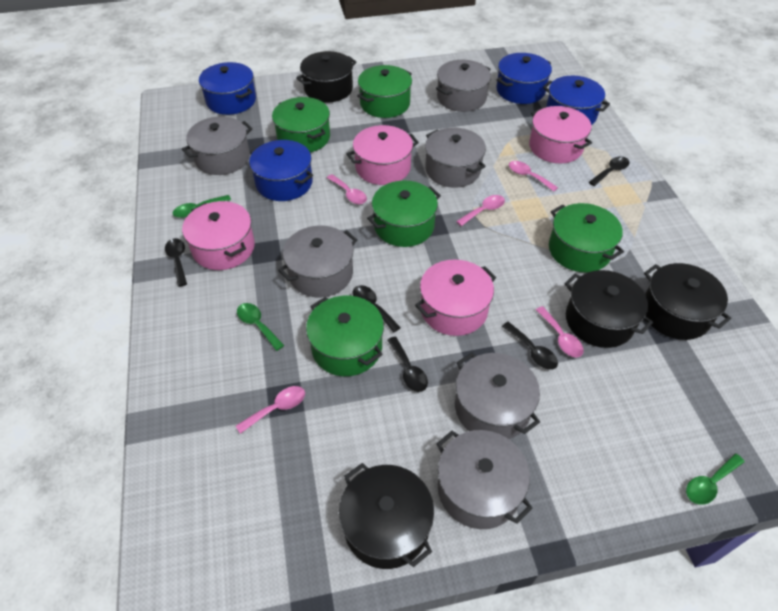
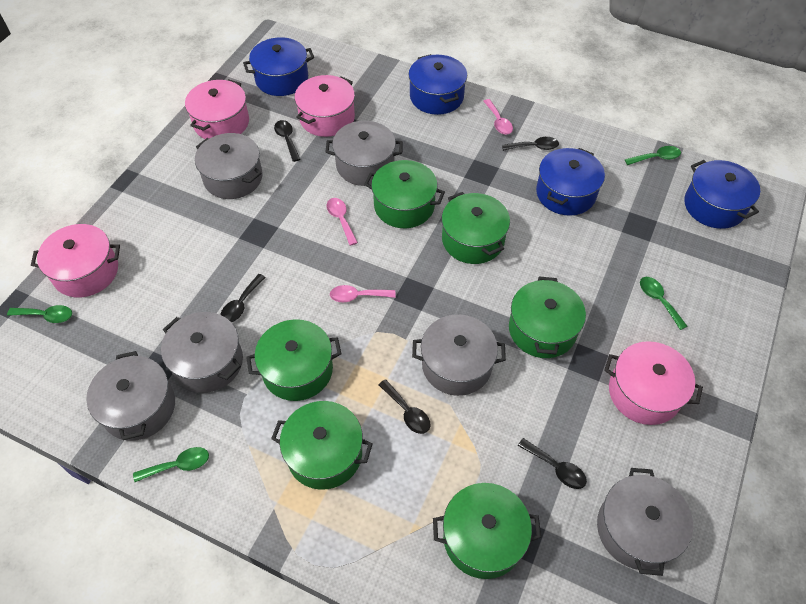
black pot: [296,51,357,103] [339,463,434,569] [565,270,653,348] [644,263,731,340] = 4 -> none = 0
green pot: [272,97,330,152] [306,296,384,376] [357,65,412,118] [367,180,441,247] [549,203,624,272] = 5 -> [246,319,342,401] [271,401,372,490] [364,160,445,228] [433,483,541,579] [442,192,510,264] [509,276,586,358] = 6
green spoon: [173,195,231,218] [237,303,284,351] [686,453,745,505] = 3 -> [7,305,72,323] [133,447,209,482] [625,146,681,165] [640,277,687,330] = 4
pink spoon: [236,386,305,434] [327,174,367,204] [456,195,505,226] [509,161,558,192] [536,306,583,357] = 5 -> [327,198,358,246] [330,285,395,302] [483,99,513,135] = 3

